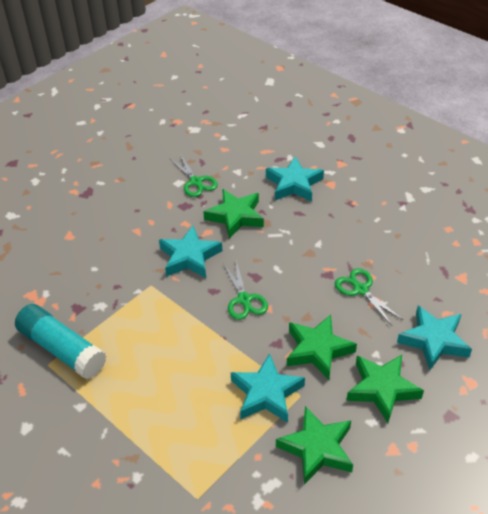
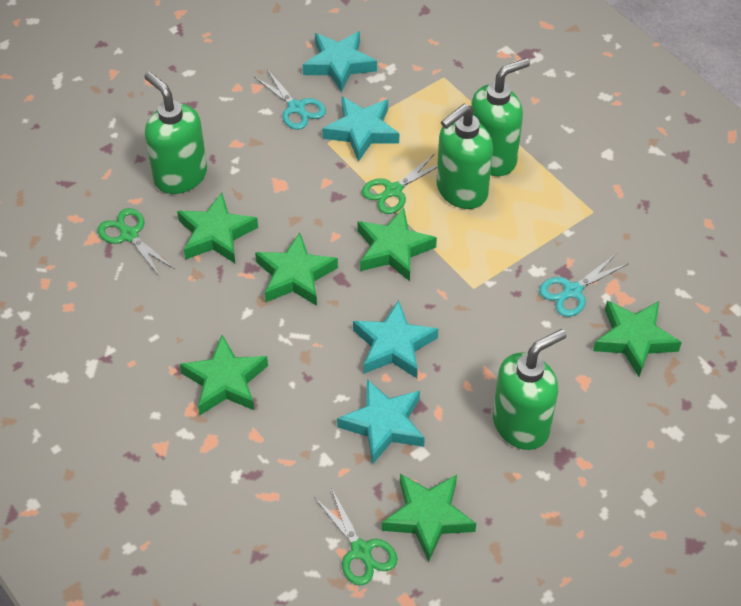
green soap dispenser: none = 0 -> [144,72,207,194] [436,104,493,209] [471,58,530,176] [493,329,566,450] = 4
green star: [203,189,264,239] [276,406,353,485] [287,315,357,380] [346,355,424,423] = 4 -> [177,192,258,263] [180,335,268,415] [255,232,338,306] [357,208,437,281] [382,474,476,562] [593,301,682,377] = 6
turquoise glue stick: [15,304,106,379] = 1 -> none = 0
turquoise scissors: none = 0 -> [255,69,326,130] [539,253,629,317] = 2

